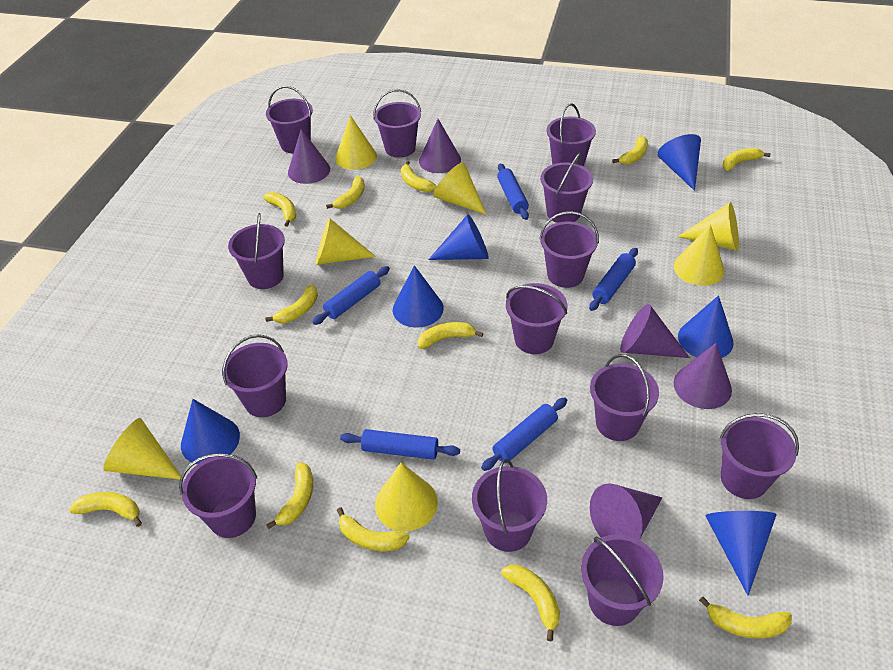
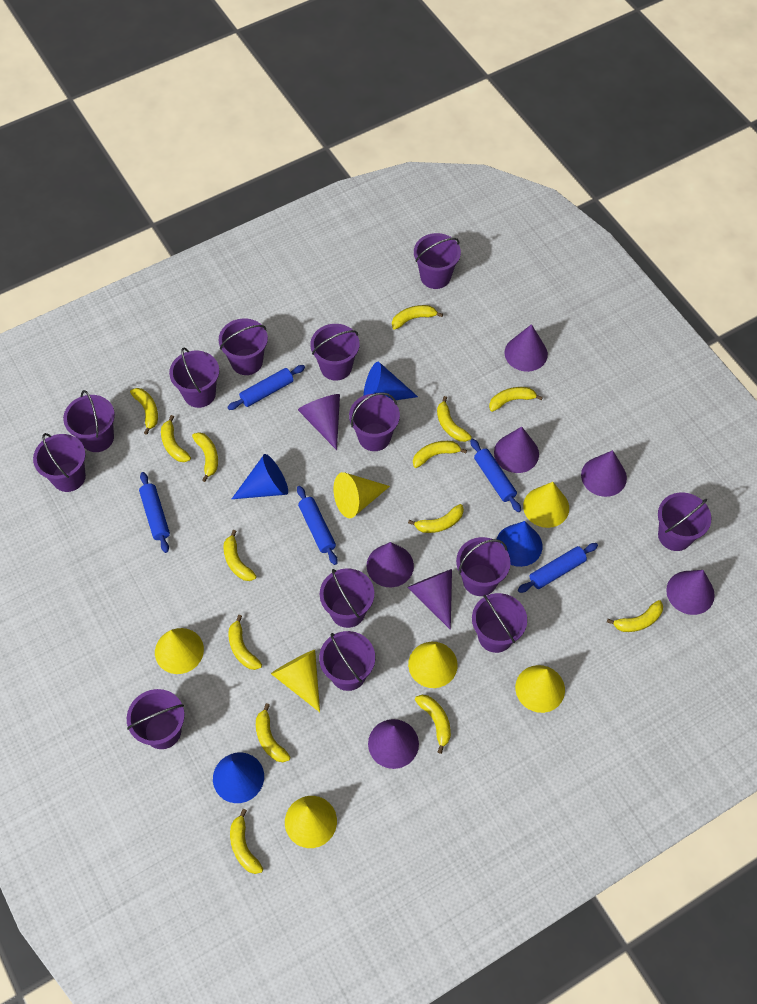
blue cone: [181,399,240,464] [393,265,444,328] [428,214,489,260] [657,134,701,191] [678,295,734,358] [705,511,777,596] = 6 -> [213,752,264,803] [232,454,288,499] [363,362,418,400] [496,521,542,567] = 4
purple cone: [288,129,330,184] [419,119,461,173] [590,484,662,540] [620,304,690,358] [674,343,732,409] = 5 -> [298,394,340,450] [367,542,414,587] [368,719,419,769] [407,569,452,630] [494,427,539,473] [505,324,548,372] [581,450,627,497] [666,570,715,615] = 8
yellow banana: [69,492,142,527] [263,192,296,227] [265,284,318,323] [266,462,313,529] [326,176,365,209] [337,507,410,551] [401,161,437,192] [418,322,484,349] [501,565,560,641] [612,136,648,165] [699,596,792,639] [722,148,771,171] = 12 -> [130,388,158,435] [161,415,191,462] [192,432,218,482] [224,530,256,581] [228,615,262,670] [230,809,263,874] [256,703,290,762] [392,305,443,330] [408,504,464,533] [413,441,467,468] [415,695,451,754] [437,396,472,442] [489,387,543,412] [607,600,663,632] = 14

